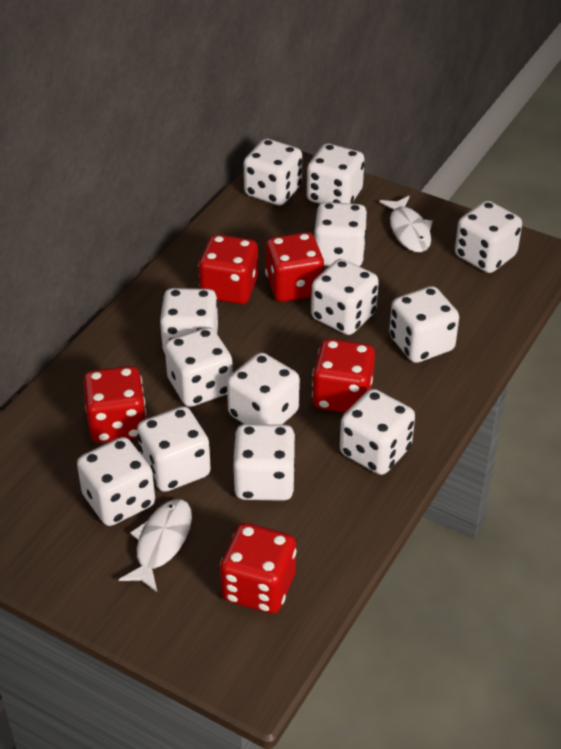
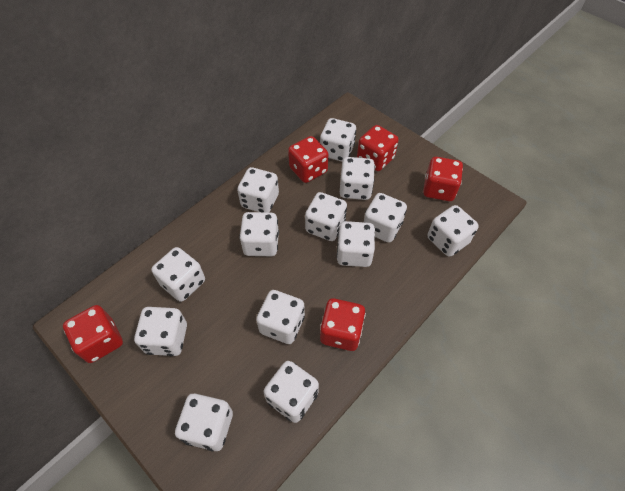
white fish: [119,499,192,592] [380,196,433,252] = 2 -> none = 0

